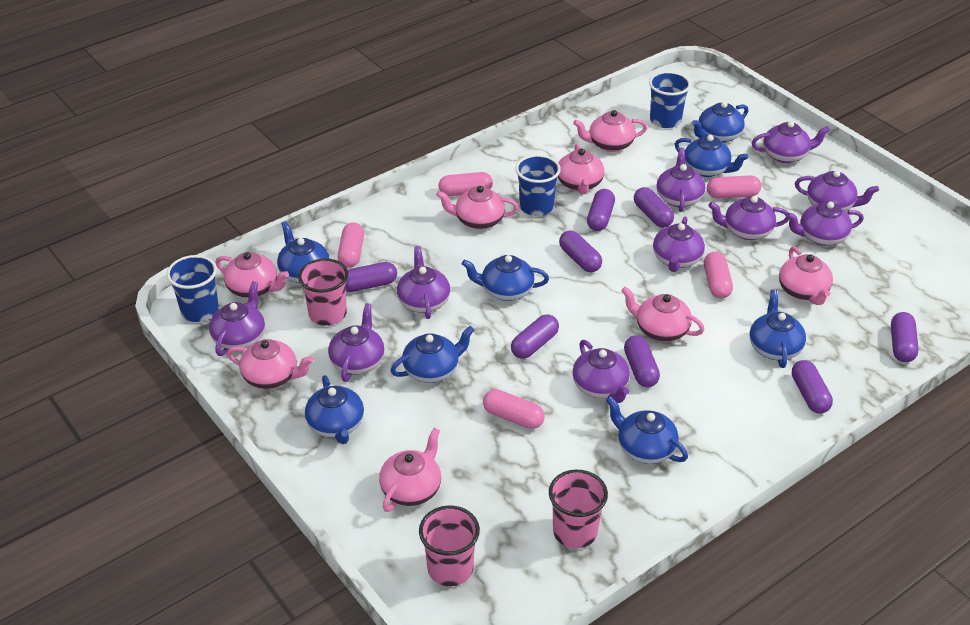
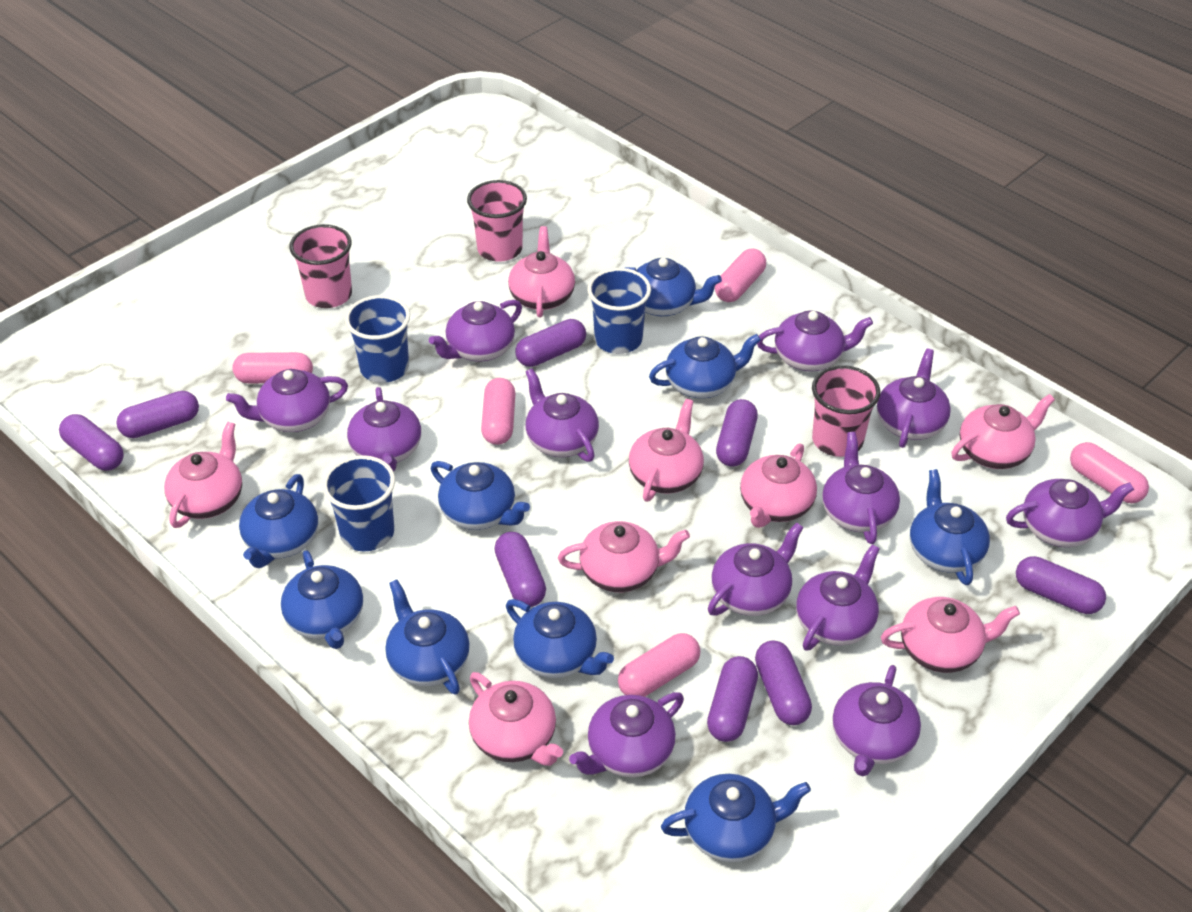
blue teapot: [277,221,329,283] [305,375,364,444] [391,326,474,383] [462,255,549,301] [606,396,688,464] [675,135,749,177] [692,101,748,143] [750,290,806,368] = 8 -> [239,474,318,568] [281,550,363,649] [385,579,470,695] [431,461,530,530] [506,599,614,678] [626,258,722,316] [649,334,761,398] [661,774,811,862] [910,469,990,585] = 9
purple teapot: [209,281,265,356] [328,303,385,382] [397,246,450,319] [572,340,630,403] [653,217,705,272] [656,148,705,212] [708,196,789,240] [752,121,830,163] [786,201,864,246] [795,170,879,211] = 10 -> [226,369,348,432] [347,387,421,472] [429,300,522,362] [525,369,599,462] [569,692,684,777] [708,523,804,616] [757,310,873,371] [796,544,880,651] [822,432,900,544] [832,665,921,776] [877,349,951,448] [1006,479,1134,547] = 12

